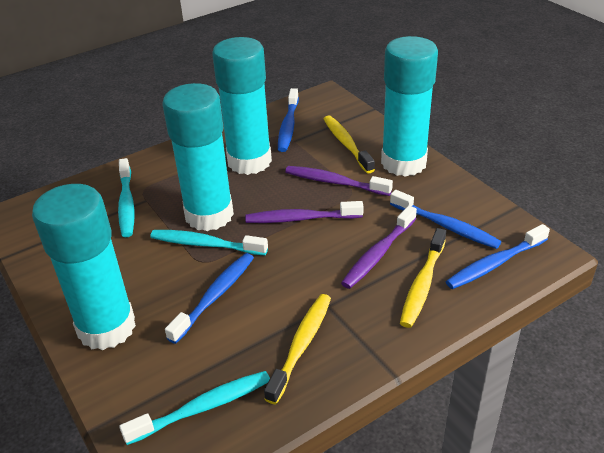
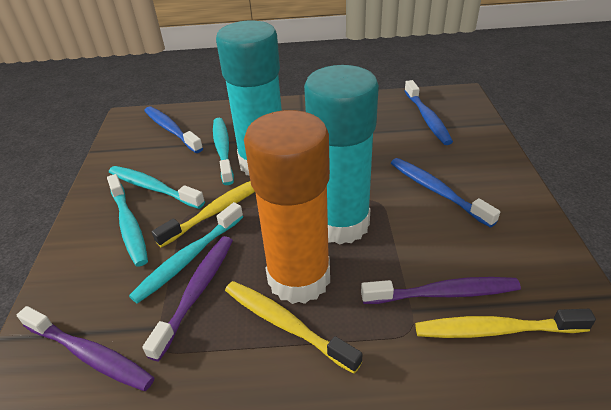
blue toothbrush: [165,253,254,344] [278,88,299,152] [390,190,501,249] [446,224,550,289] = 4 -> [144,107,203,153] [391,158,500,228] [404,80,453,145] = 3
orange glue stick: none = 0 -> [244,110,330,304] = 1
turquoise glue stick: [32,184,136,350] [163,83,234,231] [212,37,272,175] [381,36,438,177] = 4 -> [216,20,282,175] [304,65,379,244] = 2
turquoise toothbrush: [118,158,134,237] [119,371,270,445] [150,230,268,255] = 3 -> [107,174,148,267] [109,166,205,209] [129,202,243,304] [213,118,234,185] = 4

